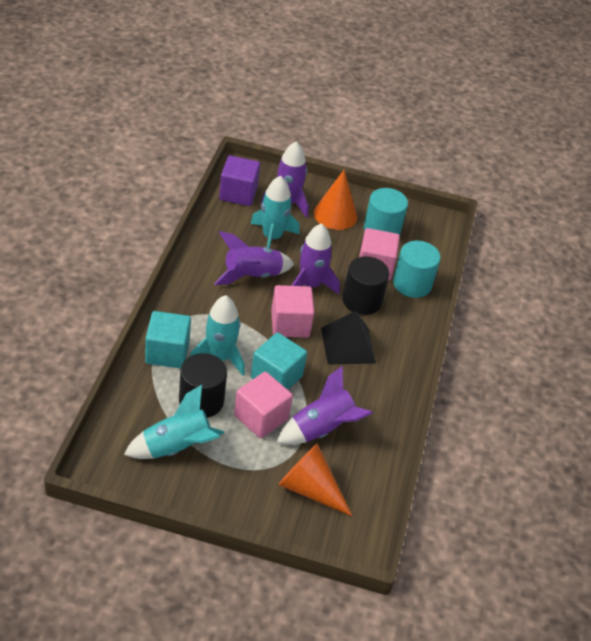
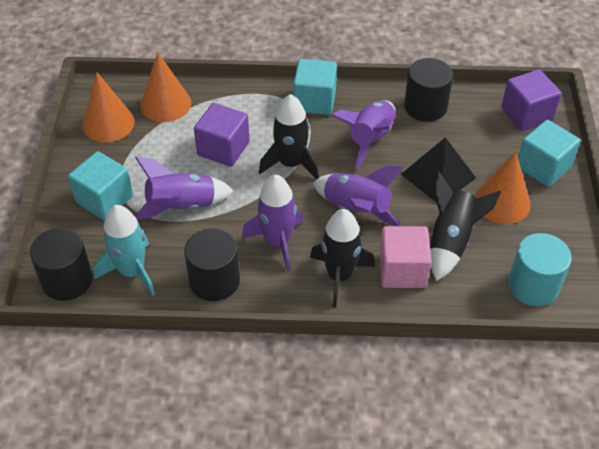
black cylinder: [179,353,227,418] [342,256,389,315] = 2 -> [30,228,93,301] [184,228,240,301] [404,58,453,122] = 3
black rocket: none = 0 -> [259,94,319,179] [310,209,375,307] [430,171,501,281] = 3
orange cone: [278,443,352,516] [314,170,357,230] = 2 -> [82,72,135,142] [140,52,191,122] [475,152,531,224] = 3
pink cube: [234,372,293,438] [271,285,314,338] [359,228,400,281] = 3 -> [379,226,432,288] = 1
purple cube: [219,156,260,206] = 1 -> [194,103,250,167] [501,69,561,131] = 2
turquoise cube: [145,311,191,368] [251,332,307,390] = 2 -> [68,151,133,220] [293,59,337,115] [518,120,580,187] = 3
turquoise cylinder: [364,188,408,236] [393,241,441,298] = 2 -> [508,233,572,306] = 1
turquoise rocket: [124,385,224,459] [190,295,245,376] [250,176,300,248] = 3 -> [94,205,155,296] = 1

